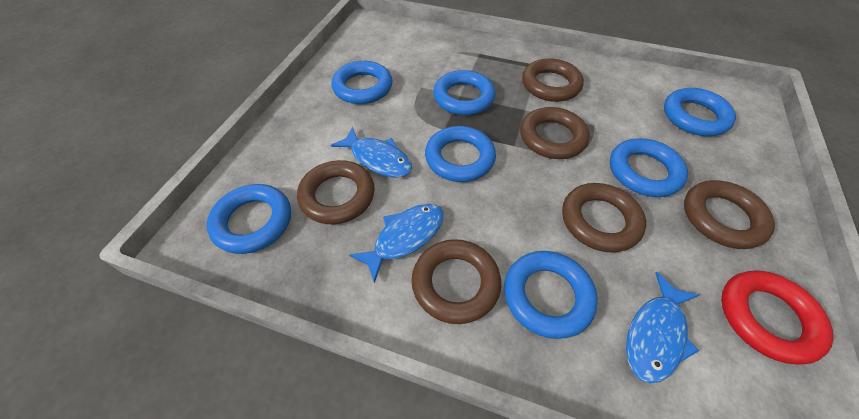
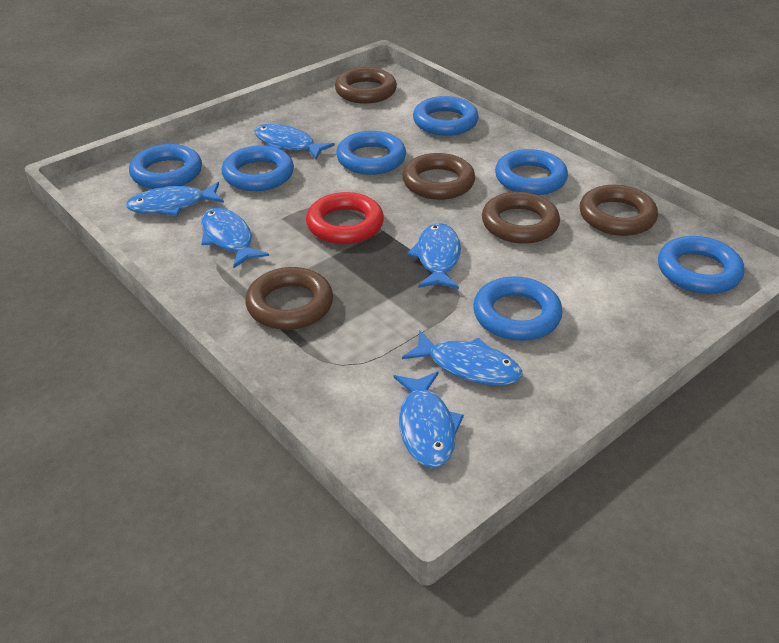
blue fish: [331,127,412,178] [349,204,444,283] [626,272,699,384] = 3 -> [126,182,224,216] [201,208,269,268] [254,124,335,159] [393,371,464,468] [402,330,522,385] [407,223,461,289] = 6
brown ring: [297,160,375,224] [411,239,501,324] [520,107,590,159] [522,58,584,102] [562,183,646,253] [684,180,775,249] = 6 -> [245,267,333,330] [335,67,397,104] [402,153,475,200] [482,192,560,244] [580,185,658,236] = 5

